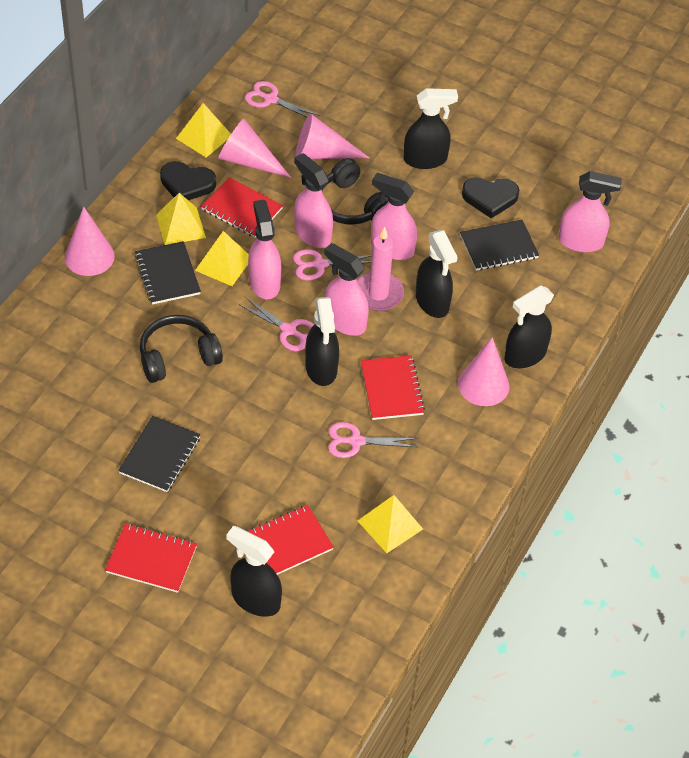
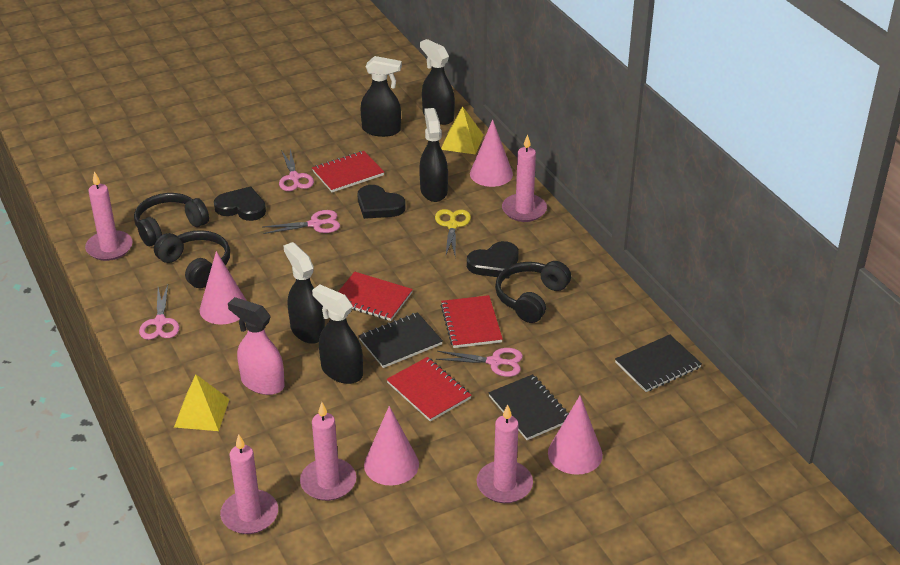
black headphones: [140,315,223,383] [322,158,388,225] = 2 -> [134,193,209,246] [154,230,230,288] [495,261,571,323] = 3
black heart: [160,161,216,200] [462,177,519,218] = 2 -> [214,187,266,221] [357,185,406,219] [467,241,519,279] = 3
pink candle: [357,227,404,311] = 1 -> [85,171,133,261] [220,434,278,534] [300,402,356,501] [477,404,533,503] [502,134,547,222] = 5
pink spray bottle: [248,200,281,299] [294,153,333,248] [324,243,369,336] [371,173,417,260] [558,171,622,252] = 5 -> [228,297,285,395] = 1
yellow pyramid: [156,193,206,245] [176,103,231,157] [195,231,249,286] [358,495,423,553] = 4 -> [174,375,229,431] [441,106,484,155] = 2
yellow scissors: none = 0 -> [435,209,471,257] = 1

